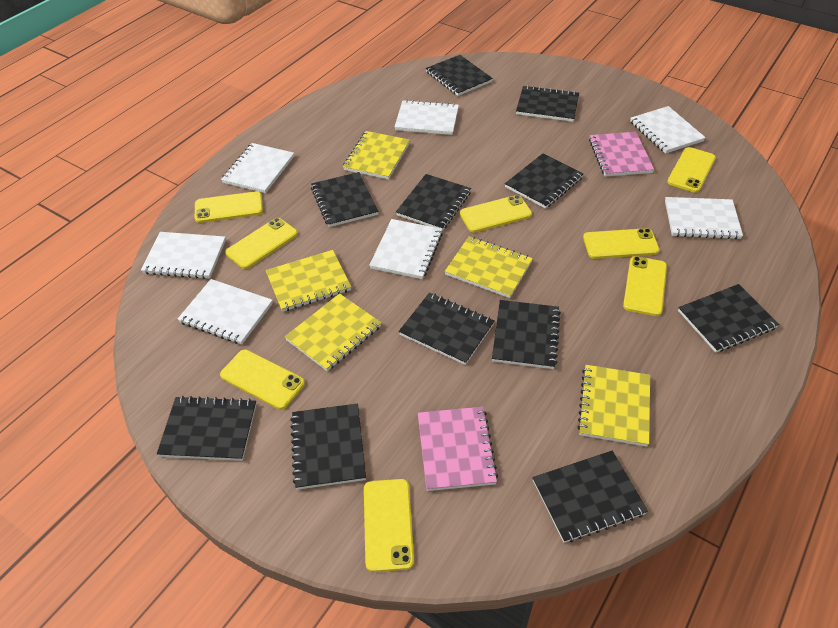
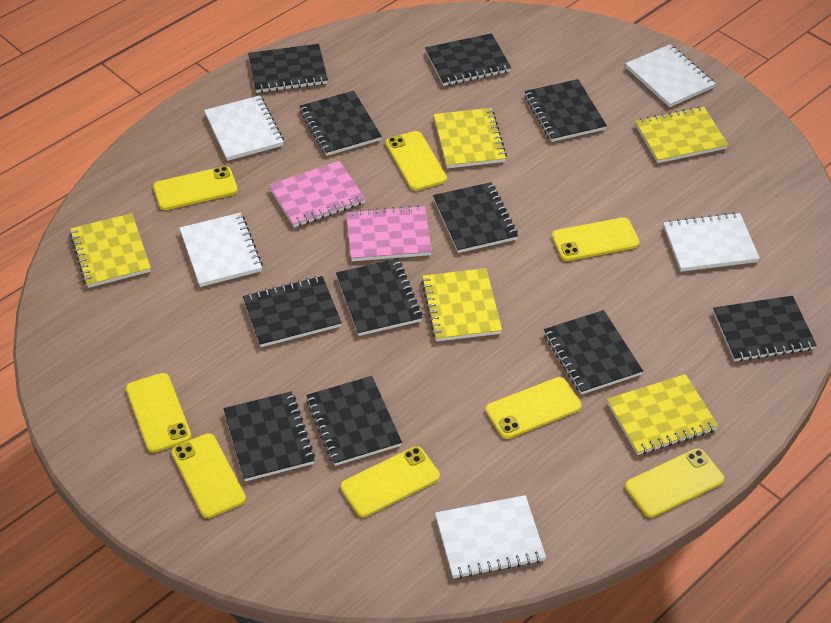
white notebook: [141,232,226,279] [178,279,273,344] [221,143,294,193] [369,219,443,279] [395,100,459,135] [630,106,706,154] [665,197,743,239] = 7 -> [180,213,263,287] [204,96,284,161] [435,495,546,579] [625,44,716,107] [663,212,760,272] = 5

